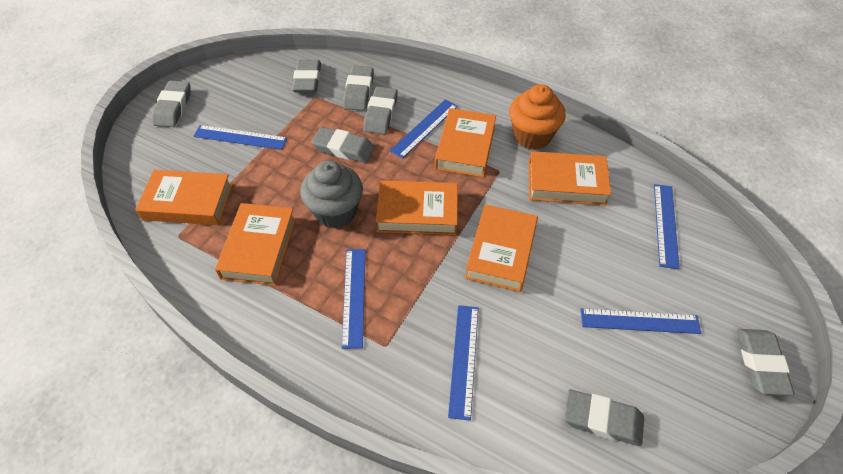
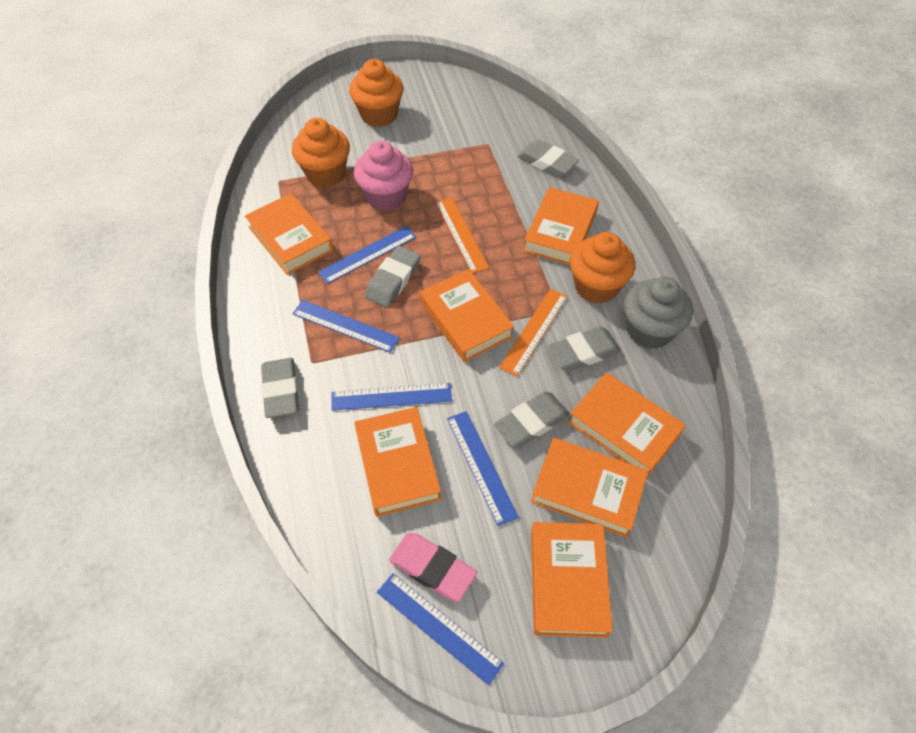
blue ruler: [193,125,287,150] [341,249,366,349] [390,100,458,159] [448,305,478,420] [581,308,701,334] [654,184,680,269] = 6 -> [292,300,400,353] [318,226,416,284] [331,383,452,411] [377,573,504,685] [447,411,519,526] = 5
grey eraser: [152,80,191,127] [292,60,321,93] [312,127,375,163] [343,66,374,111] [363,86,398,134] [564,389,644,446] [737,329,794,396] = 7 -> [261,358,299,418] [365,246,421,307] [494,392,570,447] [517,139,579,177] [548,326,621,371] = 5
orange book: [135,170,233,225] [215,203,296,286] [376,180,458,235] [435,108,496,178] [465,204,538,292] [529,151,611,205] = 6 -> [245,193,333,275] [355,407,441,517] [420,269,514,362] [523,187,599,265] [531,438,648,538] [531,522,613,638] [568,372,686,477] = 7
orange cupcake: [509,84,566,150] = 1 -> [292,118,350,187] [349,59,403,127] [570,232,635,304] = 3
orange ruler: none = 0 -> [436,197,489,273] [499,289,567,376] = 2
pink cupcake: none = 0 -> [354,141,413,211] = 1
pink eraser: none = 0 -> [389,533,477,602] = 1

